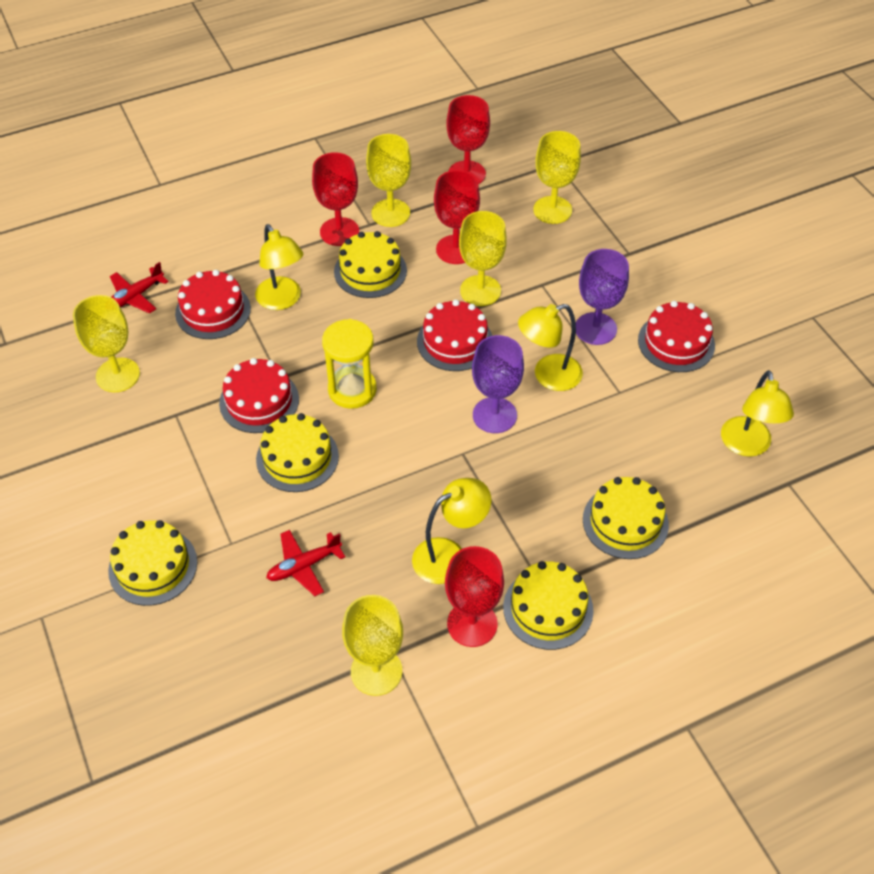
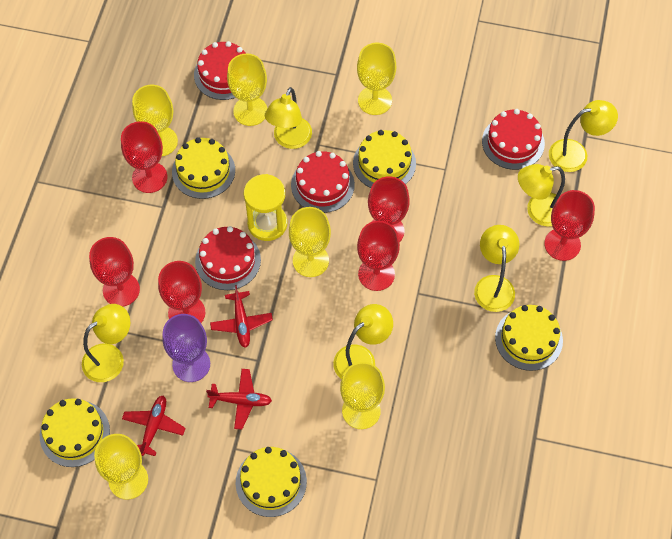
purple goblet: [472,335,524,433] [576,249,629,345] = 2 -> [162,314,210,382] = 1
red goblet: [312,152,359,246] [434,170,480,264] [445,546,504,647] [446,95,490,185] = 4 -> [89,237,140,307] [121,121,168,193] [158,261,205,323] [357,221,400,291] [368,176,410,243] [544,190,595,261] = 6
red plane: [110,262,169,314] [266,530,345,596] = 2 -> [122,395,186,456] [206,369,272,430] [210,285,273,348] = 3
yellow goblet: [73,295,140,392] [342,595,403,696] [366,134,411,227] [459,211,507,306] [533,131,581,224] = 5 -> [94,434,148,500] [132,85,178,156] [227,53,268,126] [289,207,331,277] [340,362,385,429] [357,43,396,115] = 6
yellow lamp: [255,224,303,310] [412,478,491,584] [518,304,583,391] [721,370,794,457] = 4 -> [82,304,130,382] [265,87,312,149] [333,304,393,379] [474,225,519,312] [518,164,565,227] [549,100,618,172] = 6

